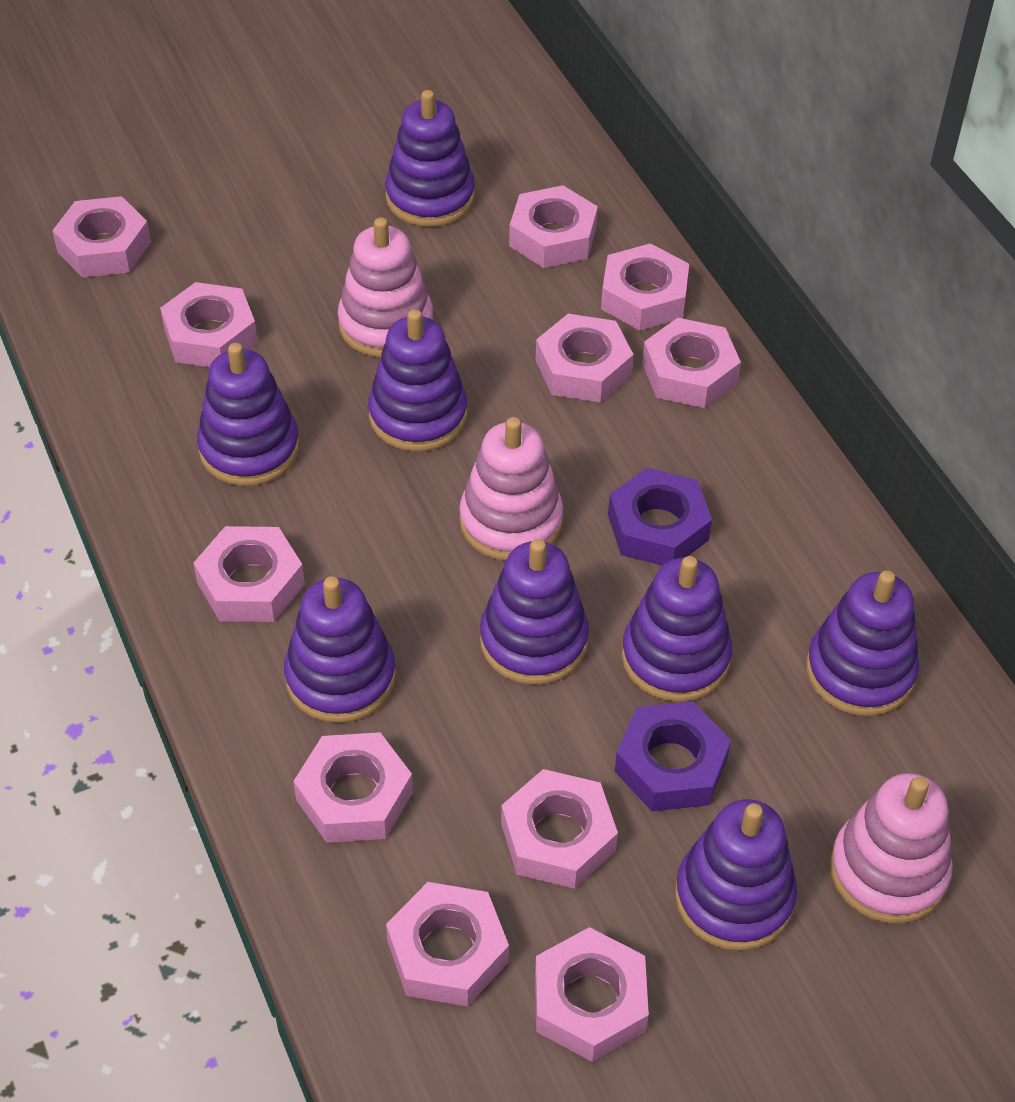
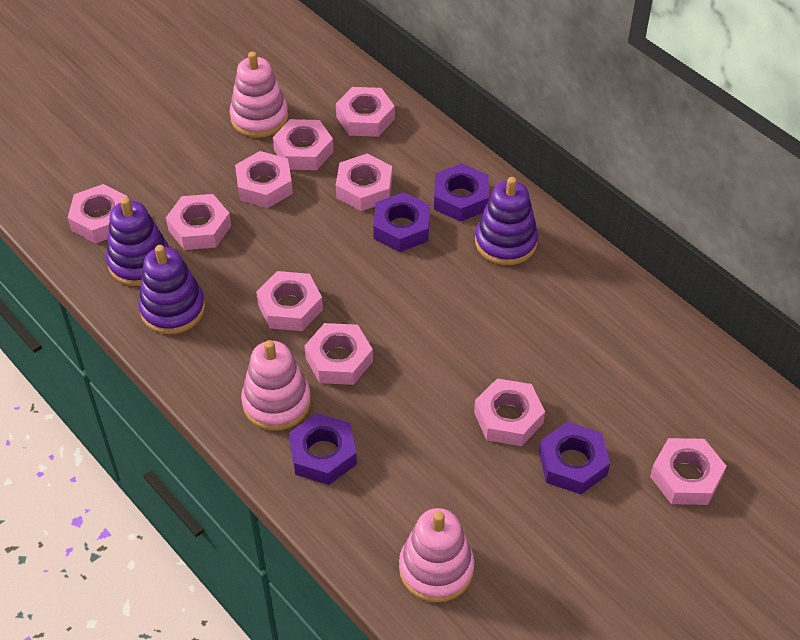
pink nut: [52,196,151,278] [160,282,258,367] [193,526,305,622] [293,732,413,843] [386,882,509,1007] [501,769,618,889] [509,185,598,268] [535,314,634,402] [535,927,649,1062] [601,243,689,331] [642,318,741,408] = 11 -> [68,184,128,244] [166,194,231,250] [235,151,293,208] [256,271,323,331] [273,119,334,170] [304,323,373,385] [336,87,395,137] [336,153,392,211] [474,378,545,446] [650,438,726,505] = 10
purple nut: [608,468,712,566] [615,701,731,812] = 2 -> [289,413,357,485] [373,192,430,252] [434,163,489,222] [539,422,610,494] = 4
purple stacking toy: [197,343,299,486] [284,576,396,723] [368,309,467,451] [385,90,475,227] [480,539,589,685] [622,556,732,702] [675,799,797,951] [806,570,919,716] = 8 -> [106,197,169,286] [138,245,205,334] [475,177,538,265] = 3

